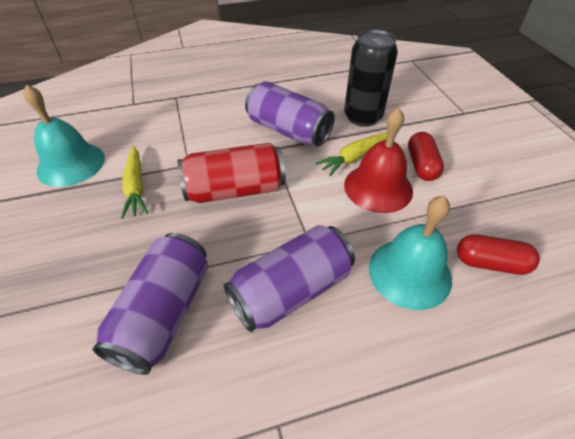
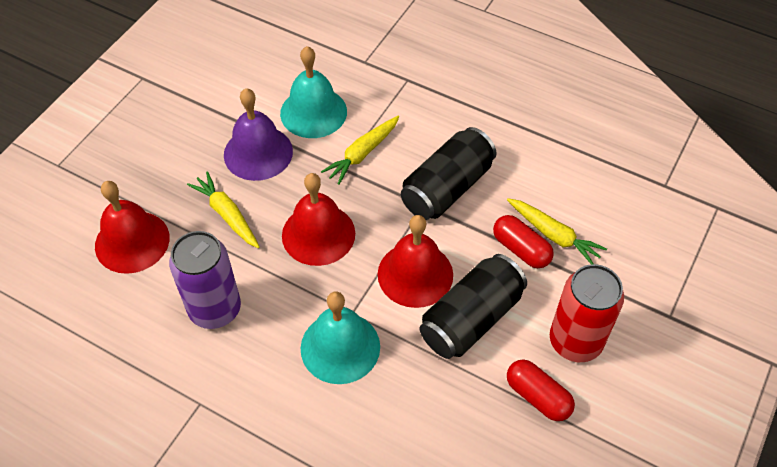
black can: [344,29,398,127] = 1 -> [401,127,496,220] [420,254,527,359] = 2
purple bell: none = 0 -> [224,88,293,181] = 1
purple can: [92,233,208,375] [224,225,355,332] [245,81,334,146] = 3 -> [169,231,241,329] = 1
red bell: [344,107,413,213] = 1 -> [95,181,169,274] [282,173,355,266] [378,215,453,308] = 3
yellow carrot: [121,146,148,219] [315,132,387,176] = 2 -> [187,171,260,248] [321,116,399,185] [507,198,607,264] = 3

